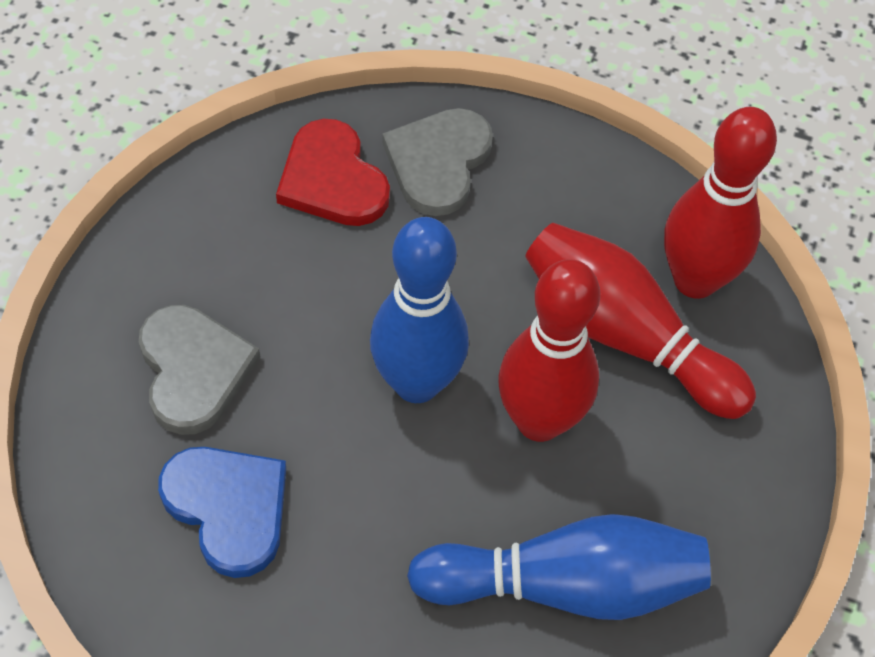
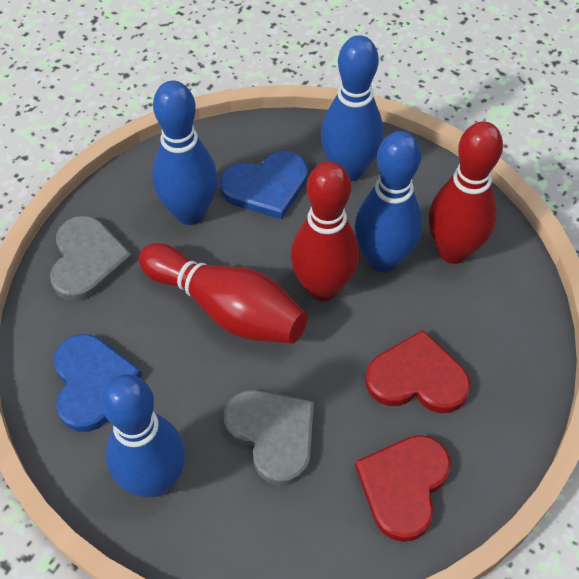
blue bowling pin: [370,217,469,403] [407,514,711,620] = 2 -> [101,374,185,497] [152,81,218,225] [321,35,383,182] [355,131,422,273] = 4
blue heart: [158,447,286,578] = 1 -> [54,334,142,432] [220,151,308,219] = 2
red heart: [276,119,390,226] = 1 -> [355,435,451,542] [365,330,471,413] = 2

